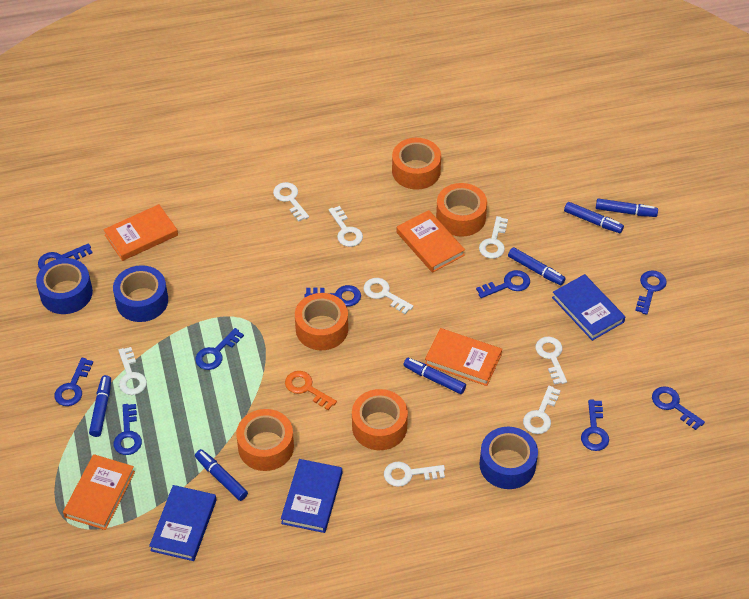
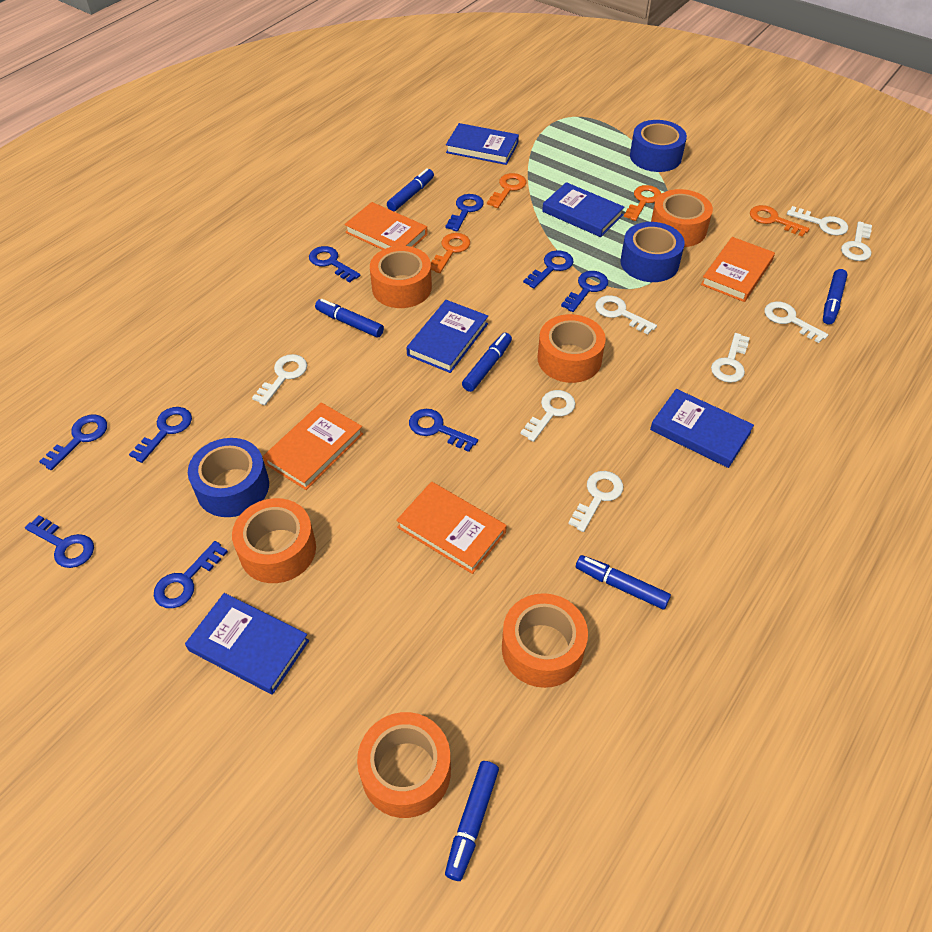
blue book: [149,485,217,561] [281,459,342,533] [552,274,625,341] = 3 -> [185,593,309,695] [406,300,488,373] [446,123,519,165] [542,182,624,237] [650,389,754,468] = 5
orange key: [285,371,337,410] = 1 -> [431,233,470,273] [487,173,526,208] [624,185,661,221] [750,205,810,237] = 4
orange tape: [236,409,294,471] [295,293,348,350] [352,389,408,450] [392,138,441,190] [436,183,487,237] = 5 -> [232,498,316,583] [357,712,451,818] [370,246,432,308] [502,593,588,688] [538,314,606,383] [651,189,713,247] = 6

